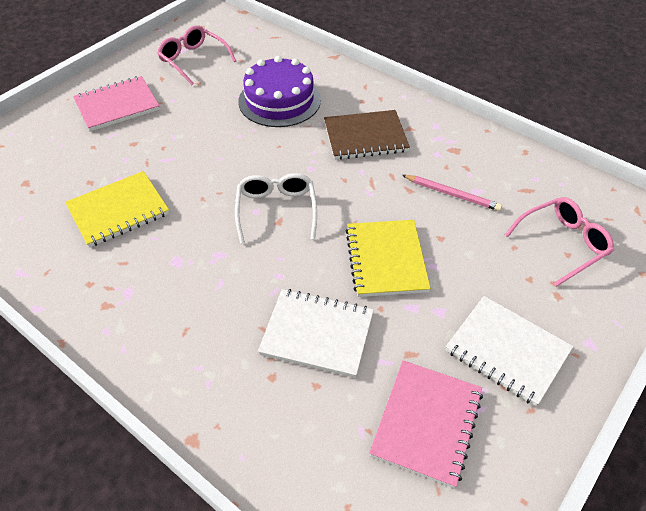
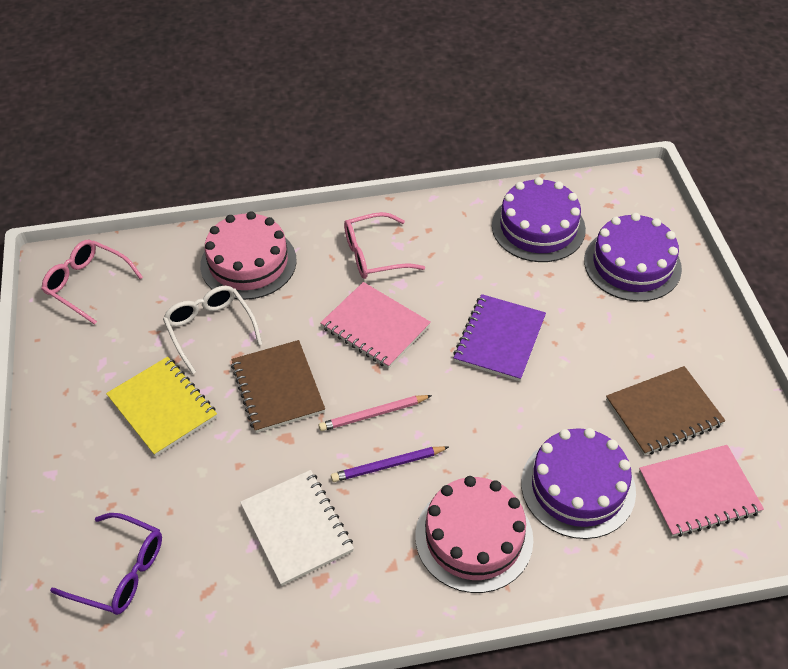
brown notebook: [324,110,410,160] = 1 -> [231,340,325,433] [606,366,726,455] = 2
pink cake: none = 0 -> [200,211,297,300] [415,476,533,593] = 2
purple cake: [238,56,321,127] = 1 -> [492,177,586,262] [521,428,636,539] [584,213,682,302] = 3
purple glasses: none = 0 -> [50,513,162,615] = 1
purple notebook: none = 0 -> [453,294,546,381] = 1
purple pencil: none = 0 -> [331,446,449,482] = 1
white notebook: [258,289,374,378] [446,296,573,406] = 2 -> [240,470,354,586] = 1
yellow notebook: [65,171,169,248] [346,220,431,297] = 2 -> [106,357,217,457] = 1

